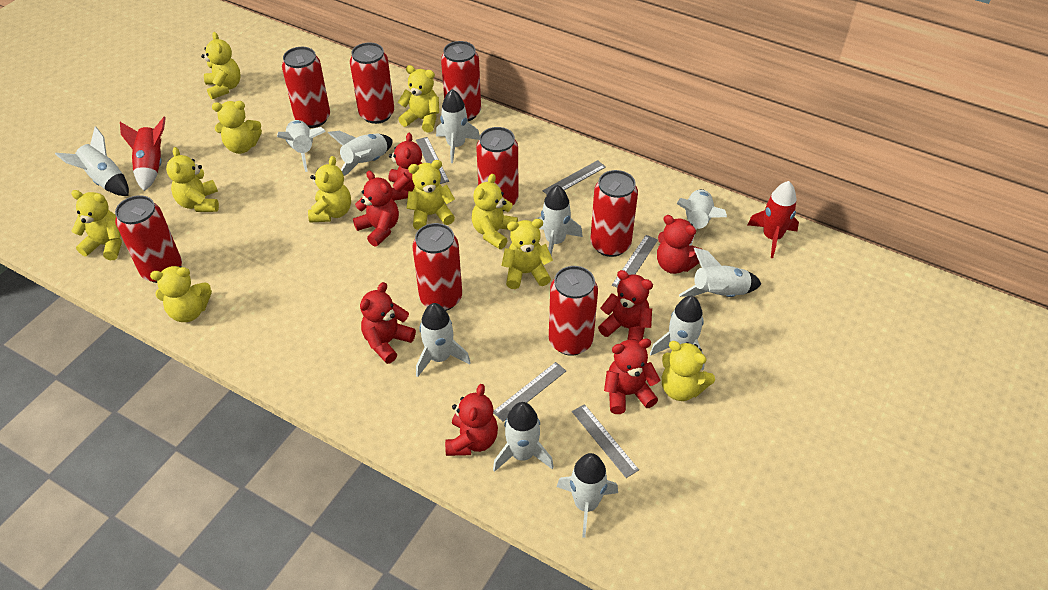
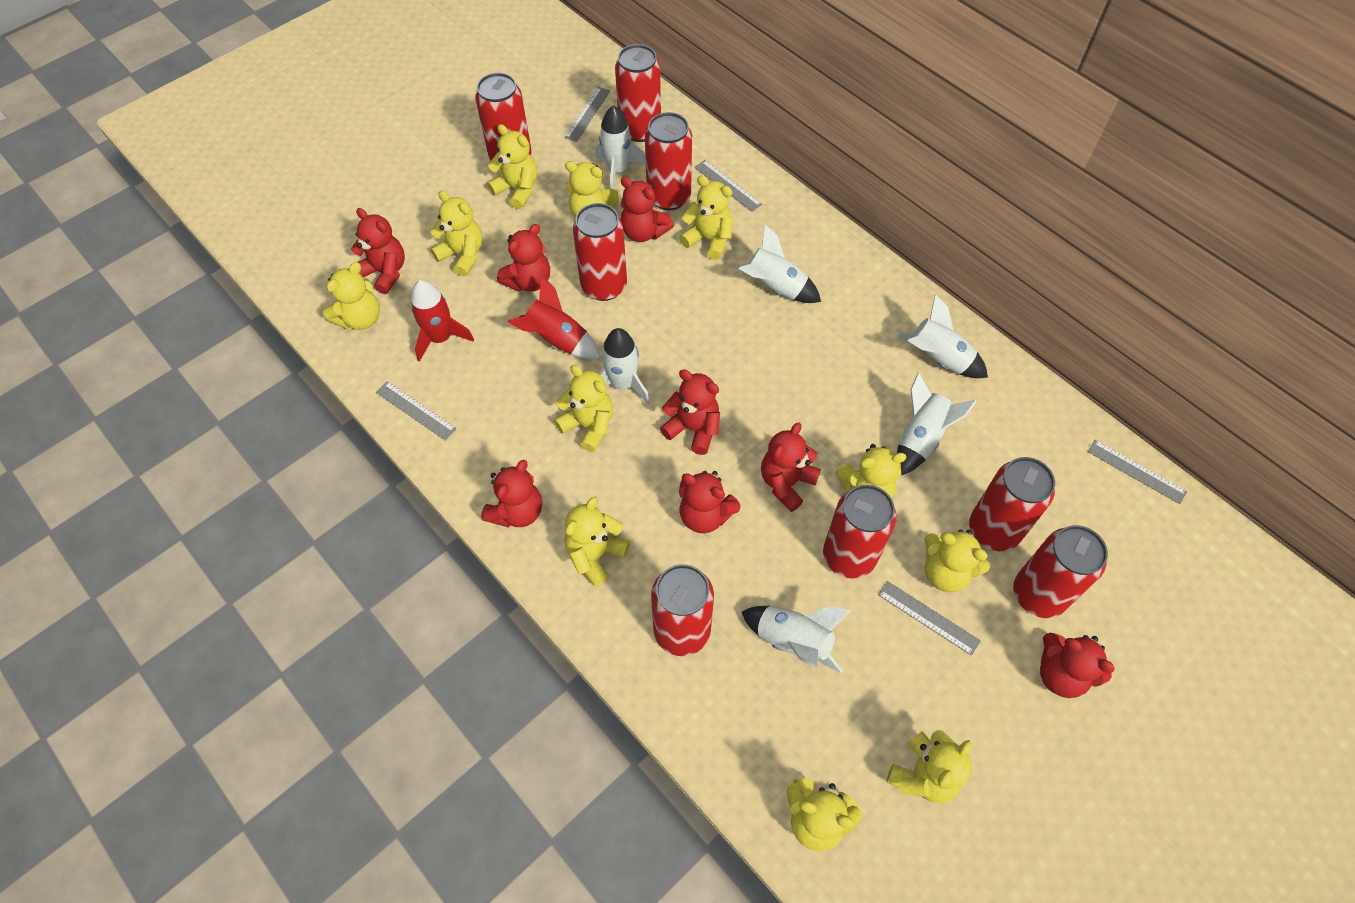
red teddy bear: [353,171,399,247] [360,282,416,364] [389,133,422,201] [445,384,498,456] [598,270,653,342] [604,339,660,414] [657,215,701,274] = 7 -> [351,208,405,294] [481,460,542,528] [497,224,550,292] [621,177,674,242] [660,369,720,455] [679,471,741,533] [761,423,821,512] [1040,633,1115,698] = 8
white rocket: [55,126,129,196] [277,120,326,172] [328,131,393,176] [416,303,471,377] [436,89,480,163] [493,402,554,472] [536,185,583,255] [557,453,618,538] [650,296,705,371] [677,189,727,246] [679,248,761,297] = 11 -> [595,106,646,189] [599,328,650,404] [735,224,821,303] [742,606,851,673] [897,294,988,378] [897,373,977,475] = 6

